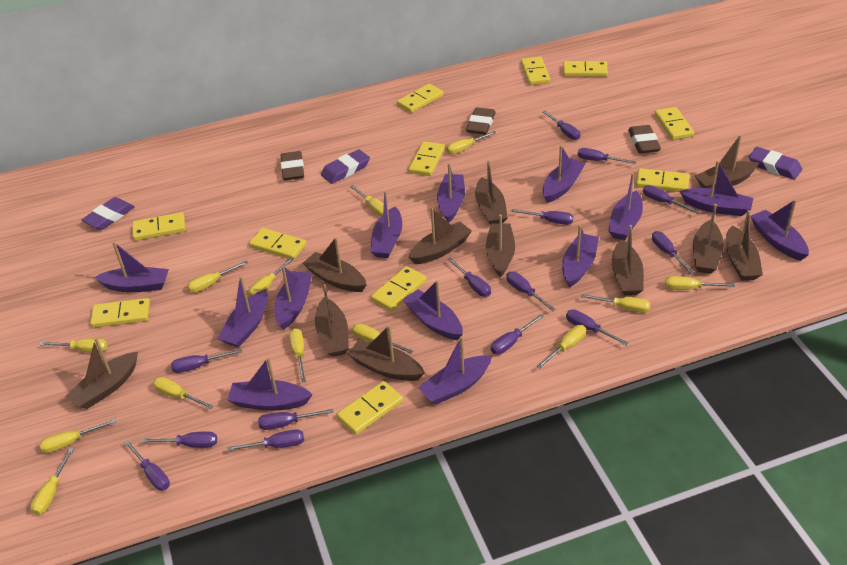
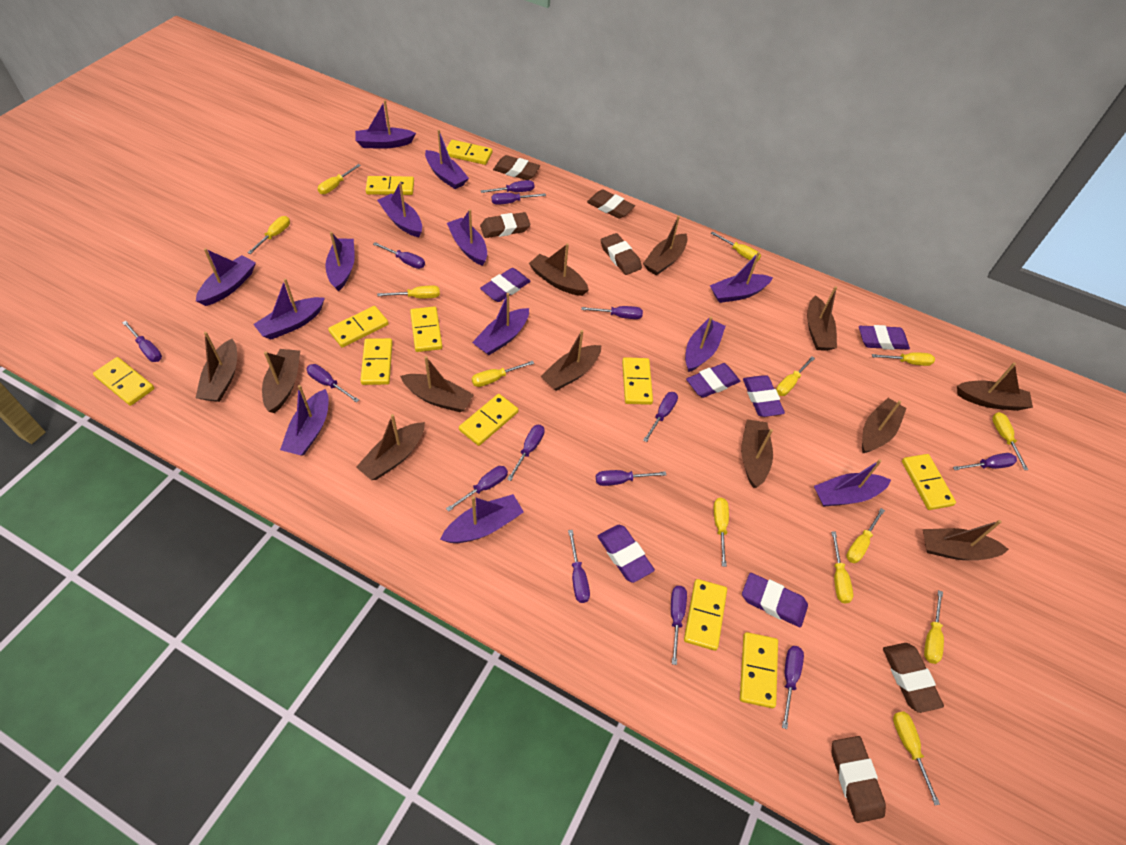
brown boat: [65,338,138,409] [303,237,367,292] [315,284,349,357] [348,325,425,381] [409,208,472,264] [475,160,508,225] [486,214,515,277] [612,225,644,296] [693,204,724,274] [695,135,759,189] [726,210,763,281] = 11 -> [196,332,237,402] [262,349,300,413] [356,414,425,480] [400,356,474,412] [529,243,589,296] [540,330,602,391] [643,216,688,276] [741,419,773,488] [807,286,837,351] [862,398,907,453] [923,520,1009,560] [957,363,1033,411] = 12
brown eraser: [281,151,304,180] [466,107,495,135] [628,125,661,153] = 3 -> [480,212,530,238] [493,155,540,180] [587,189,635,219] [601,233,642,275] [832,736,886,823] [883,643,944,713] = 6
purple eraser: [82,197,135,230] [321,149,370,184] [749,147,802,180] = 3 -> [480,268,531,302] [598,525,655,583] [686,363,740,398] [742,573,808,627] [743,375,785,417] [859,325,910,350] = 6

